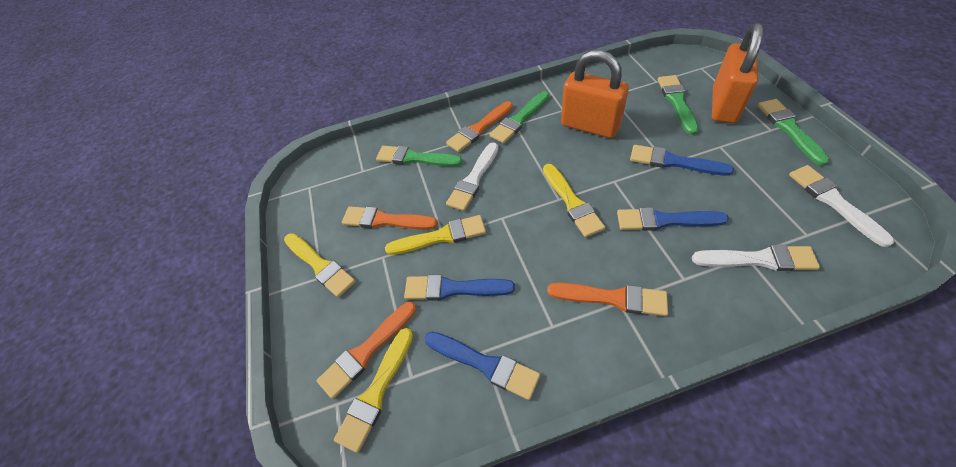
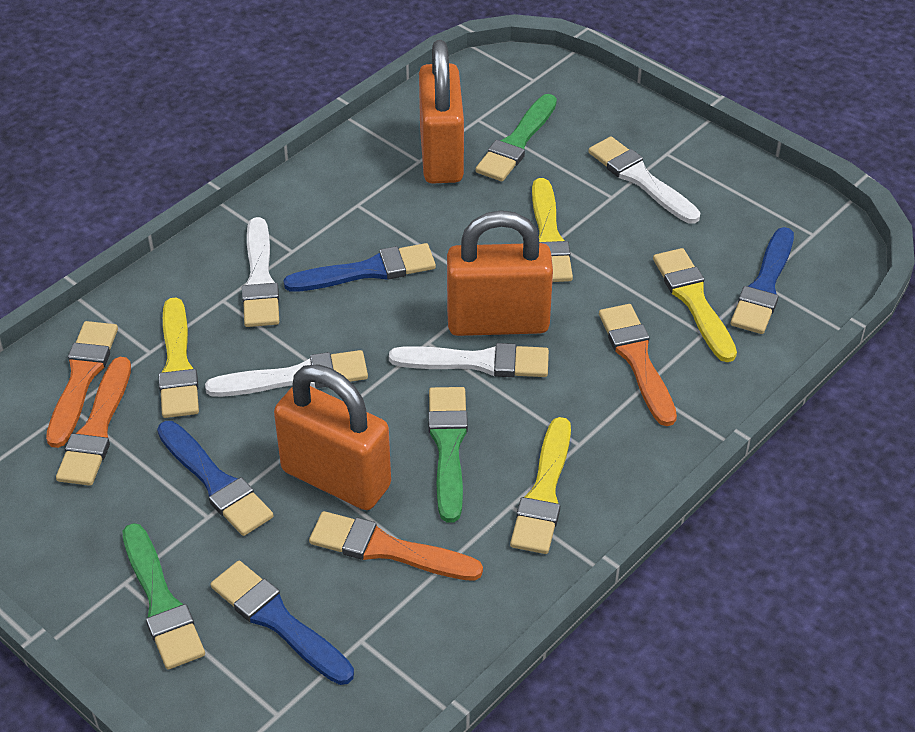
green brush: [376,146,463,167] [489,91,549,143] [658,75,699,135] [758,99,830,166] = 4 -> [122,523,205,670] [428,387,468,523] [475,94,557,181] = 3
orange padlock: [561,50,629,138] [712,23,764,123] = 2 -> [274,364,391,510] [419,40,464,184] [447,210,553,336] = 3
white brush: [446,142,499,211] [692,245,820,271] [789,165,894,247] = 3 -> [205,350,368,397] [242,217,279,327] [389,343,549,377] [588,136,701,224] = 4

